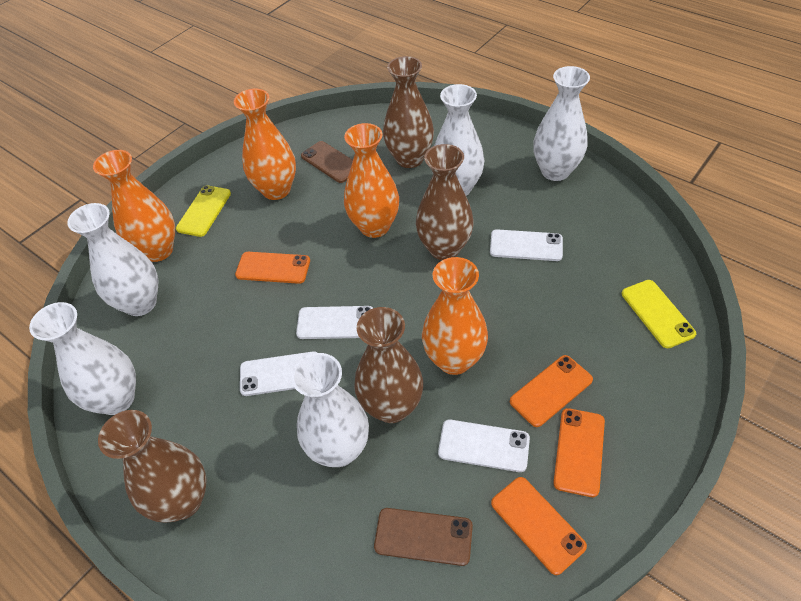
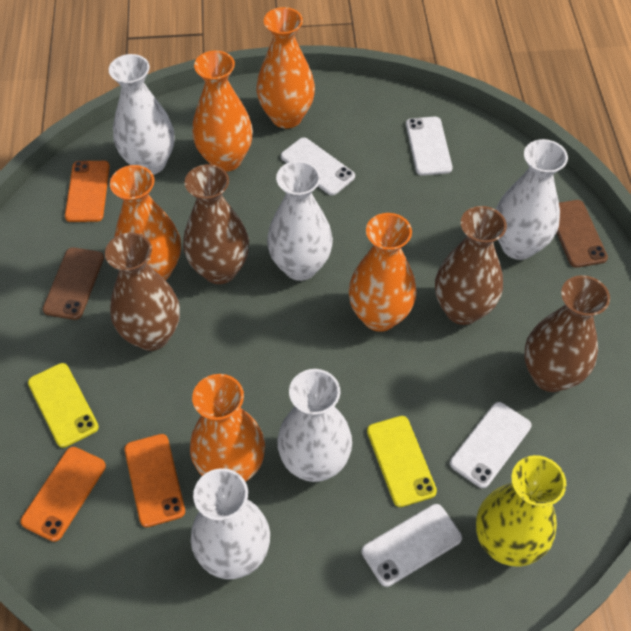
orange phone: [235,252,310,284] [491,477,587,575] [510,355,593,427] [553,408,605,497] = 4 -> [20,447,106,542] [65,161,110,222] [124,434,185,527] = 3
orange vase: [93,150,175,262] [234,89,296,200] [344,123,399,238] [422,257,488,375] = 4 -> [110,165,181,281] [190,374,265,482] [192,50,253,172] [257,7,315,128] [348,213,417,332] = 5
yellow vase: none = 0 -> [476,455,566,567] = 1

